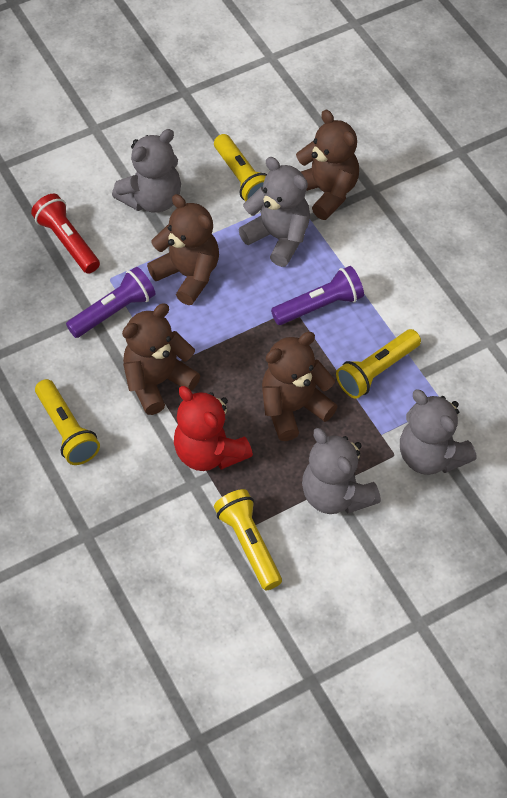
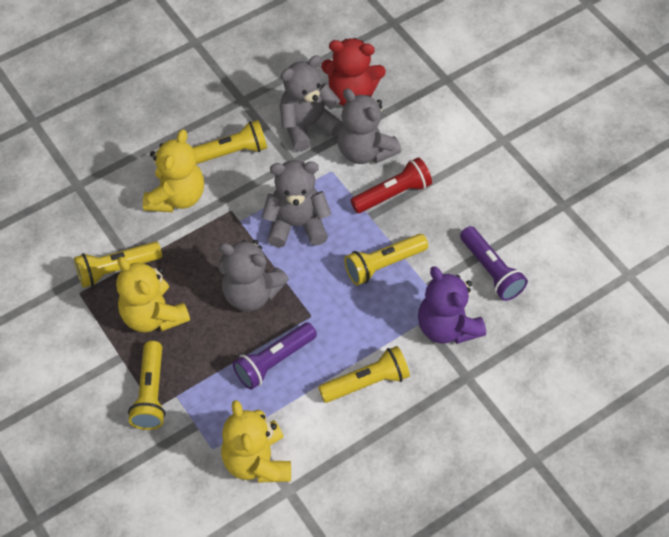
brown teddy bear: [122,303,201,415] [147,194,219,305] [262,332,338,441] [296,110,359,220] = 4 -> none = 0
purple teddy bear: none = 0 -> [418,266,486,344] = 1
yellow flashlight: [35,379,100,465] [214,134,267,201] [214,489,282,590] [336,329,421,399] = 4 -> [74,241,162,288] [128,341,165,430] [192,120,267,164] [318,346,410,403] [344,234,428,285] = 5
yellow teddy bear: none = 0 -> [116,257,190,333] [143,129,204,212] [221,400,291,483] = 3

